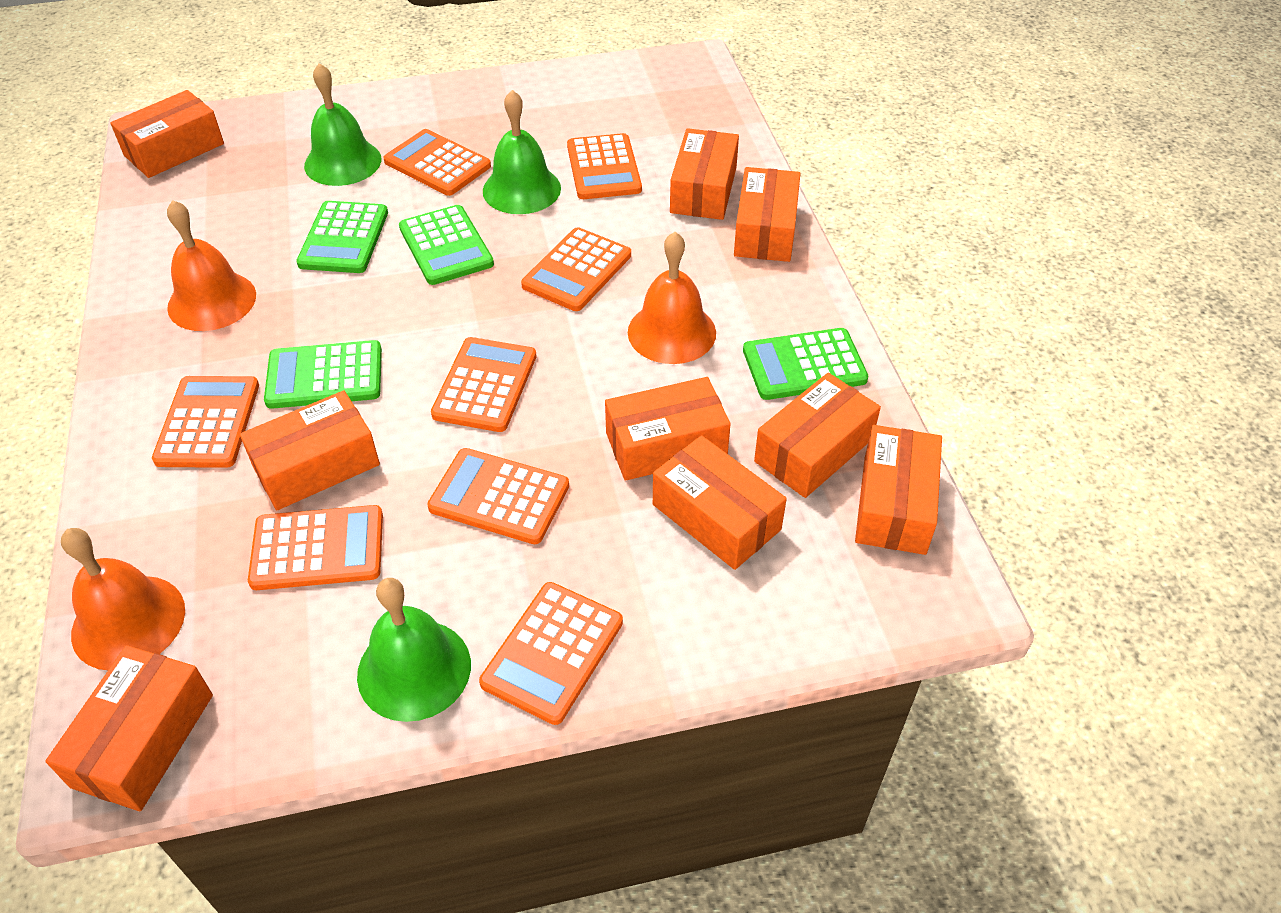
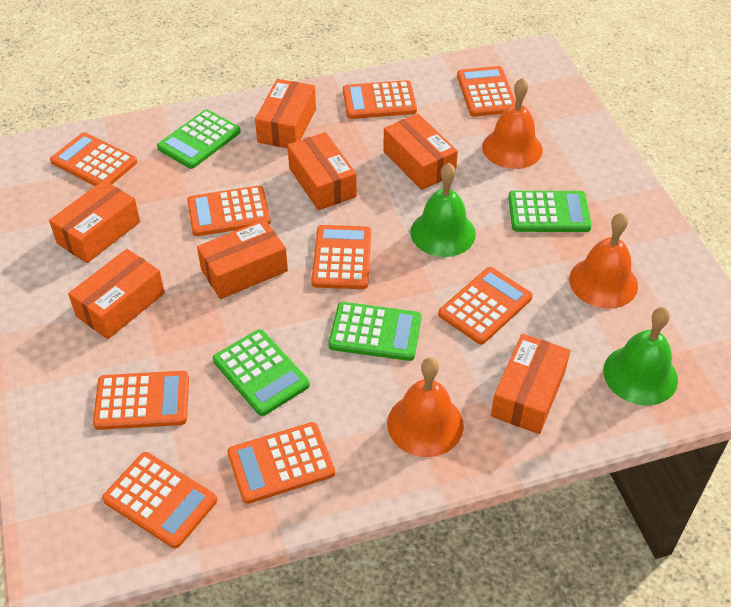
green bell: [304,63,381,186] [357,578,471,722] [483,90,561,214] = 3 -> [410,163,476,257] [603,307,678,405] = 2
orange box: [45,645,213,811] [110,90,224,178] [240,390,380,510] [605,377,730,481] [653,435,787,570] [670,128,739,220] [734,167,801,262] [754,373,881,498] [855,425,942,555] = 9 -> [49,180,140,263] [68,249,165,339] [197,219,288,299] [255,79,316,148] [287,132,357,210] [383,114,458,190] [491,333,570,434] = 7
orange calculator: [152,376,259,468] [248,505,383,590] [383,129,491,196] [427,448,569,544] [431,337,536,432] [479,582,623,725] [521,227,631,311] [567,133,642,199] = 8 -> [50,132,137,186] [93,371,189,430] [102,452,217,549] [187,186,271,236] [227,422,335,504] [311,225,371,289] [343,80,417,119] [438,267,533,345] [457,66,516,117] = 9

